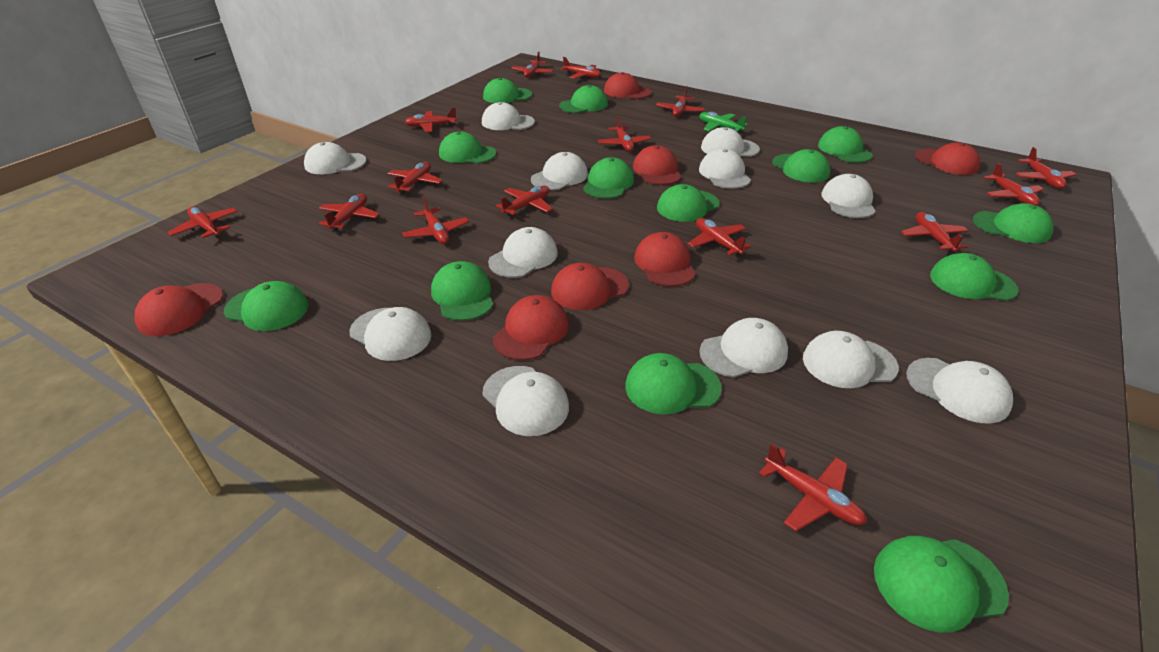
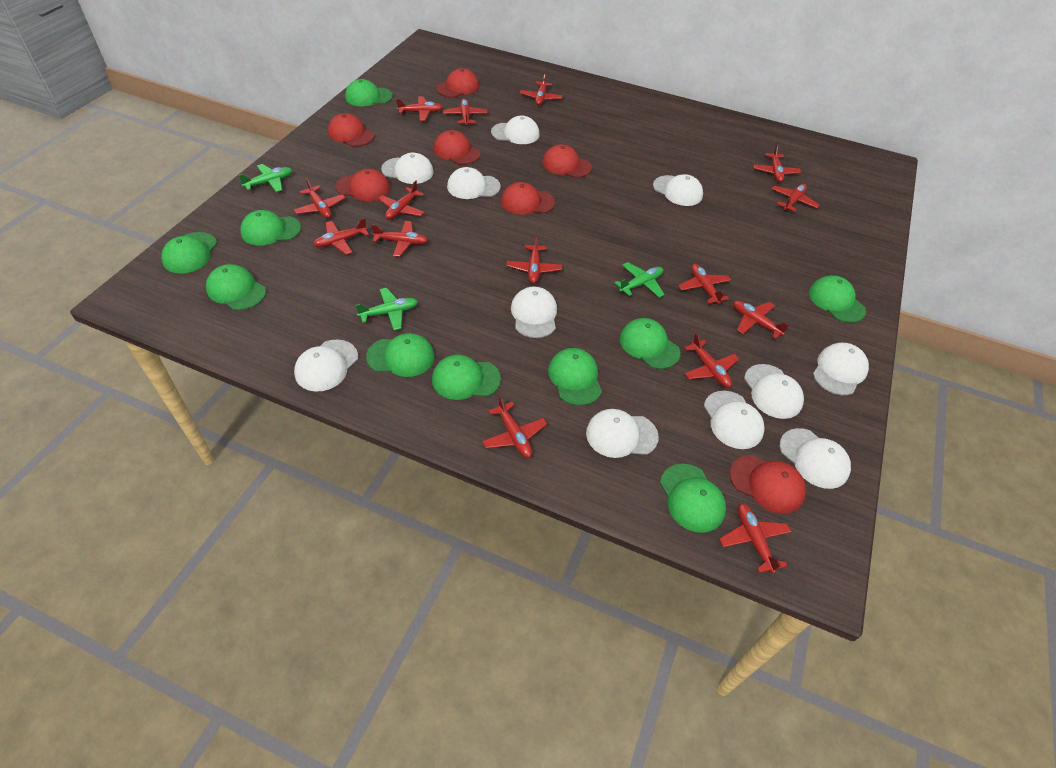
green cap: [224,281,308,331] [431,261,493,321] [439,131,496,164] [483,78,532,103] [559,85,608,113] [583,157,634,199] [625,353,722,414] [657,184,720,222] [772,149,830,183] [818,126,873,163] [874,536,1009,632] [930,253,1019,301] [973,203,1053,243] = 13 -> [161,232,217,274] [206,264,266,310] [240,210,301,246] [345,79,393,106] [366,333,434,377] [432,355,501,400] [548,348,602,406] [620,318,680,369] [660,464,726,533] [809,275,866,323] = 10
green plane: [699,112,748,133] = 1 -> [238,164,292,192] [355,288,418,330] [614,262,665,298] = 3
white cap: [304,142,367,174] [349,307,431,361] [482,102,535,130] [483,366,569,436] [488,227,558,278] [531,152,588,190] [699,148,751,189] [699,318,788,378] [701,127,760,157] [803,331,899,388] [821,174,876,218] [906,358,1013,424] = 12 -> [294,339,358,392] [381,152,434,184] [447,167,501,199] [491,116,540,144] [511,286,557,338] [586,409,659,458] [653,174,703,206] [704,391,765,449] [744,364,804,419] [780,428,851,489] [813,343,869,395] = 11

